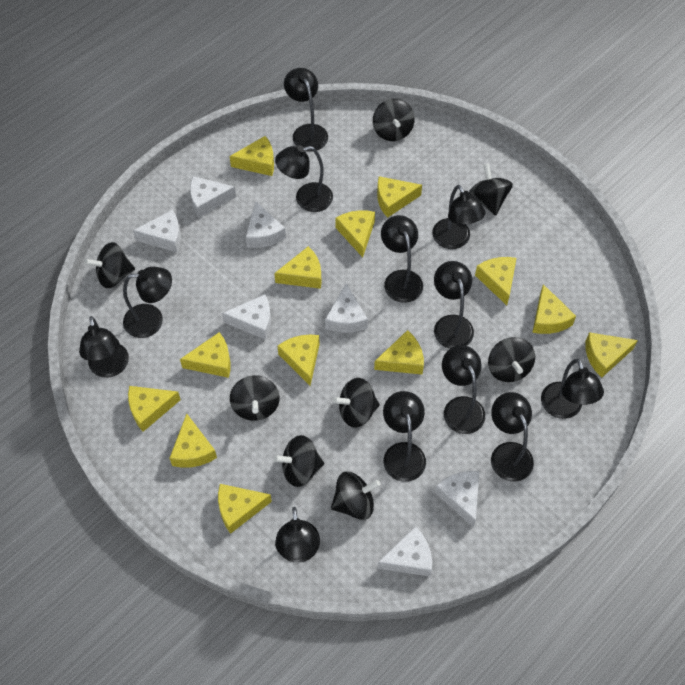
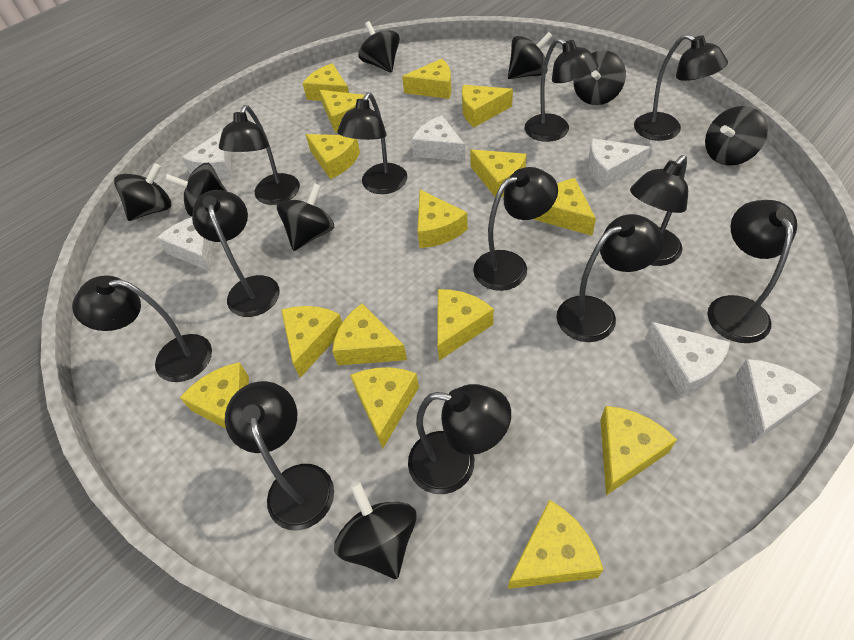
white cheese: [133,210,181,252] [190,176,236,218] [222,294,271,340] [246,201,286,248] [325,284,368,333] [377,526,432,577] [435,471,479,528] = 7 -> [157,217,213,272] [182,130,232,179] [411,115,465,161] [588,138,650,188] [645,322,730,398] [736,359,822,444] = 6
yellow cheese: [128,386,181,432] [169,414,217,468] [180,332,231,378] [218,484,272,534] [229,136,274,176] [274,246,322,289] [277,335,320,386] [336,210,375,257] [374,330,424,375] [377,176,422,218] [475,257,516,305] [532,284,576,334] [585,332,638,377] = 13 -> [180,362,249,428] [281,306,342,378] [302,63,349,101] [306,134,360,179] [319,90,365,133] [332,304,407,365] [350,367,419,448] [402,59,451,99] [417,190,468,248] [437,289,494,361] [462,85,513,127] [470,149,527,197] [508,500,604,589] [534,178,596,236] [600,406,677,495] = 15

